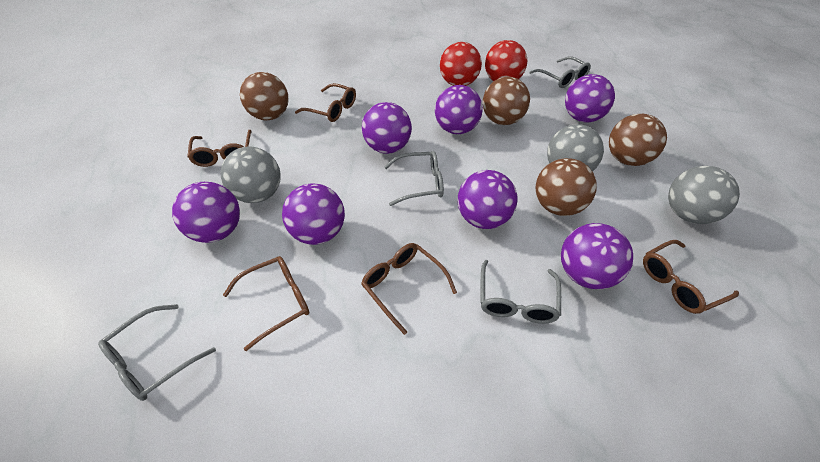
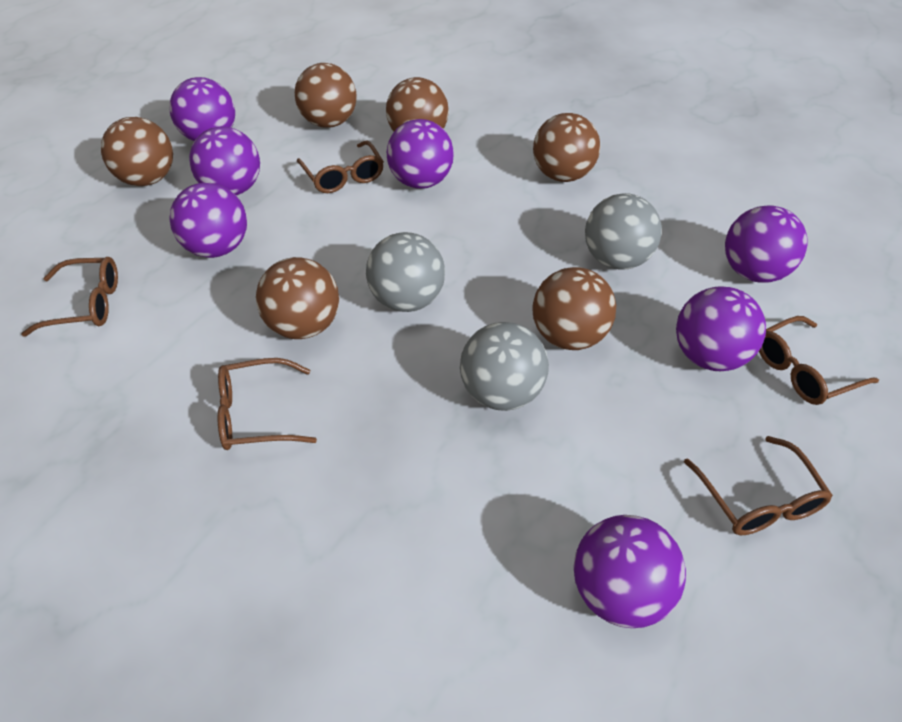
brown ball: [240,72,289,120] [483,77,530,125] [535,158,597,216] [609,114,667,166] = 4 -> [101,117,173,186] [256,257,339,339] [295,63,357,128] [386,77,449,131] [533,113,600,182] [533,267,616,350] = 6
grey glasses: [98,304,216,401] [384,151,444,206] [481,260,561,324] [529,57,591,88] = 4 -> none = 0
red ball: [440,42,482,86] [485,40,527,81] = 2 -> none = 0

